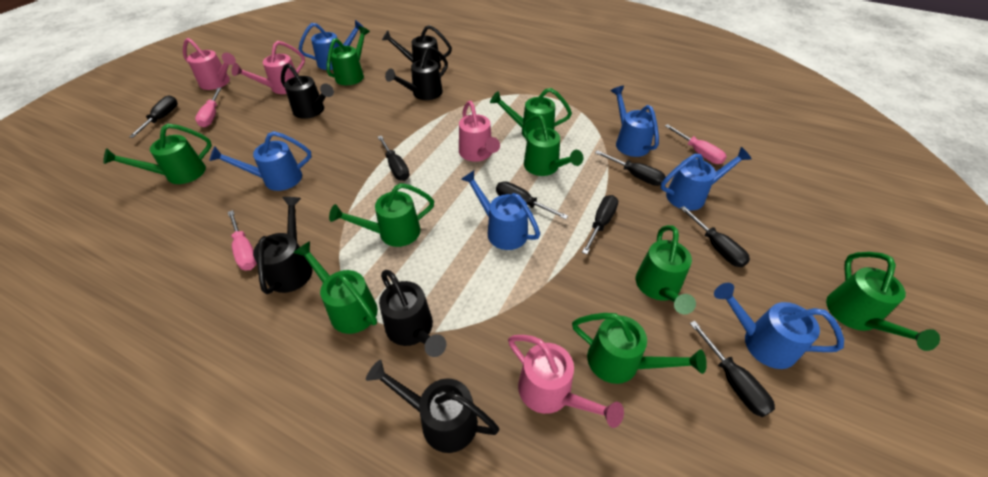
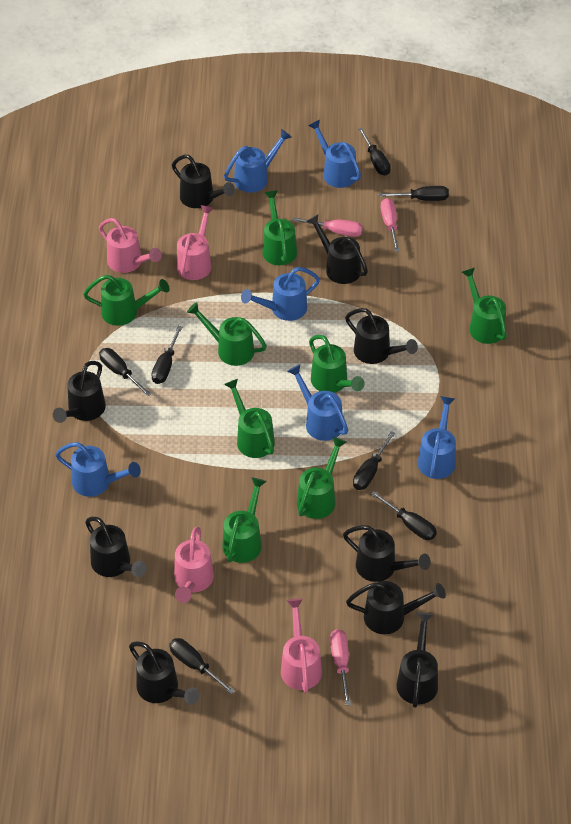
black watering can: [253,197,312,294] [281,63,334,119] [366,360,499,453] [379,270,446,357] [382,25,452,70] [385,46,448,100] = 6 -> [53,361,106,423] [85,517,146,577] [129,642,199,705] [172,155,235,208] [307,214,368,284] [343,525,431,582] [345,308,418,364] [346,581,446,634] [397,612,438,708] = 9
green watering can: [103,124,212,184] [293,241,378,334] [327,26,370,85] [329,183,434,247] [490,88,572,136] [522,114,583,176] [572,313,707,384] [636,225,696,314] [826,252,940,351] = 9 -> [83,275,170,326] [187,302,267,366] [222,477,267,563] [224,379,275,458] [262,191,297,265] [297,437,347,519] [309,335,365,393] [462,267,507,344] = 8

